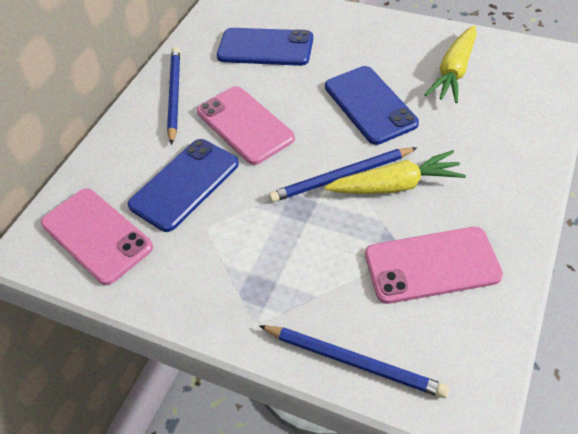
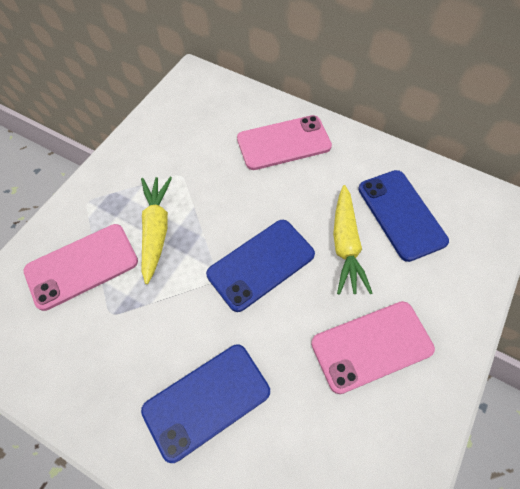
blue pencil: [167,47,180,145] [259,325,449,398] [269,147,418,202] = 3 -> none = 0

